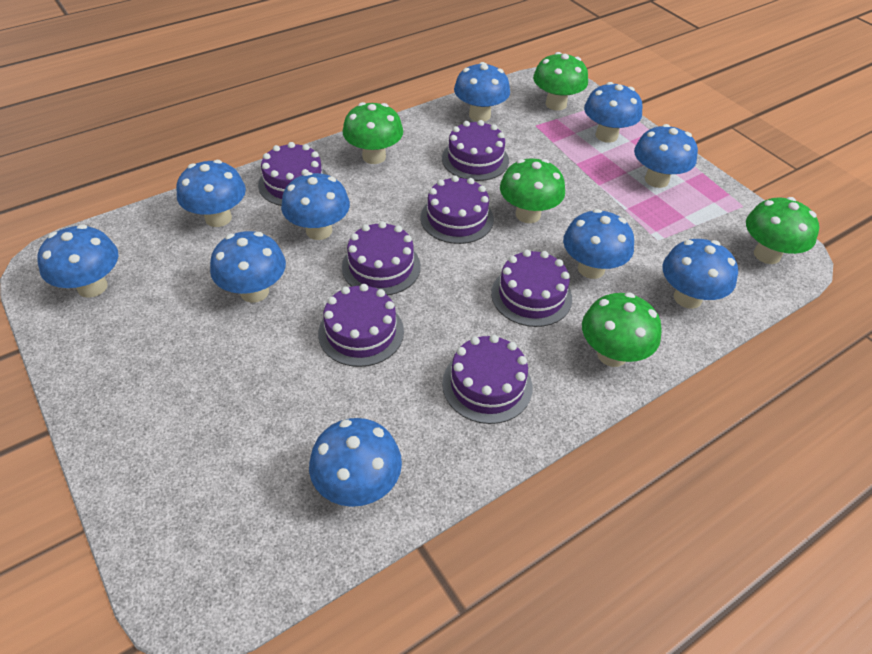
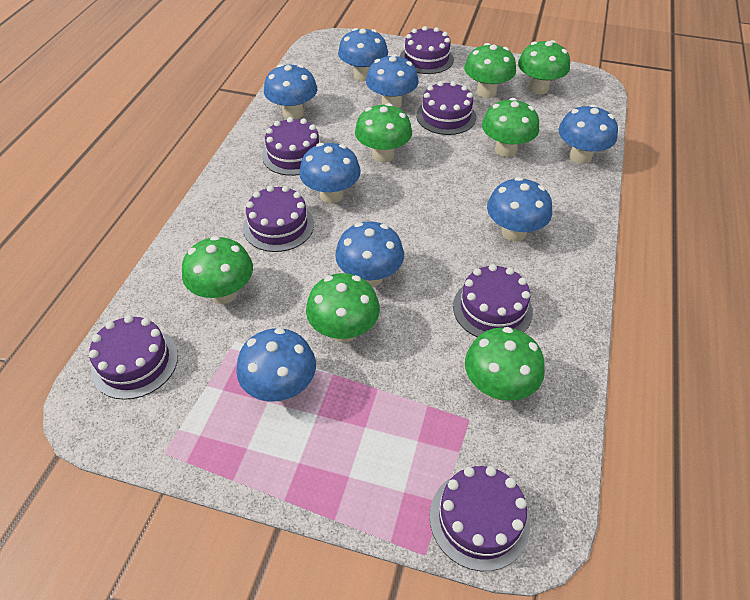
blue mushroom: [37,224,119,298] [176,160,246,227] [210,231,286,303] [281,172,350,240] [309,418,402,507] [454,62,510,122] [563,209,634,279] [584,82,643,143] [634,124,698,188] [662,239,738,309] = 10 -> [236,328,316,402] [264,64,317,119] [299,143,361,203] [335,221,404,287] [338,28,388,81] [366,54,419,108] [487,177,552,242] [559,104,618,164] = 8
green mushroom: [343,102,403,164] [500,159,565,223] [533,52,588,111] [582,292,662,367] [746,197,819,264] = 5 -> [182,236,253,304] [306,273,380,343] [355,103,412,162] [464,43,516,98] [465,327,545,401] [482,98,539,157] [518,40,570,94] = 7

